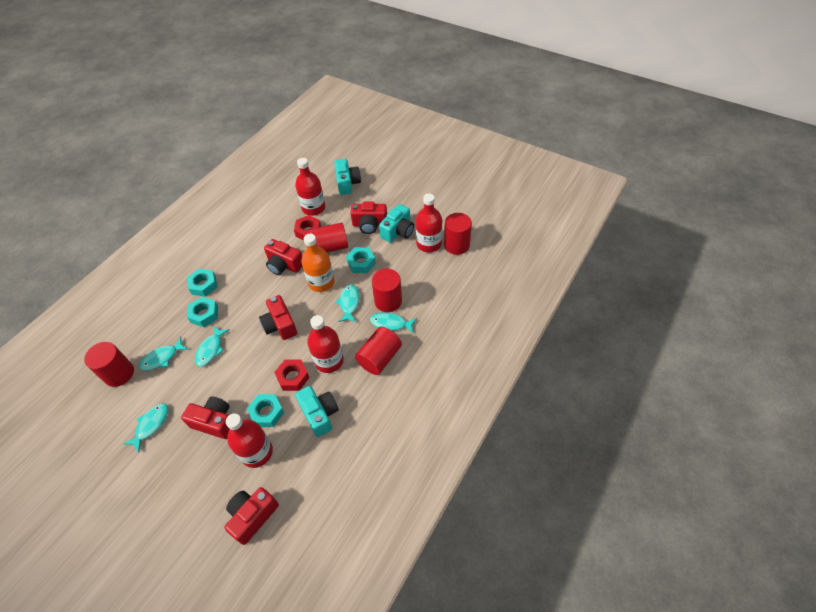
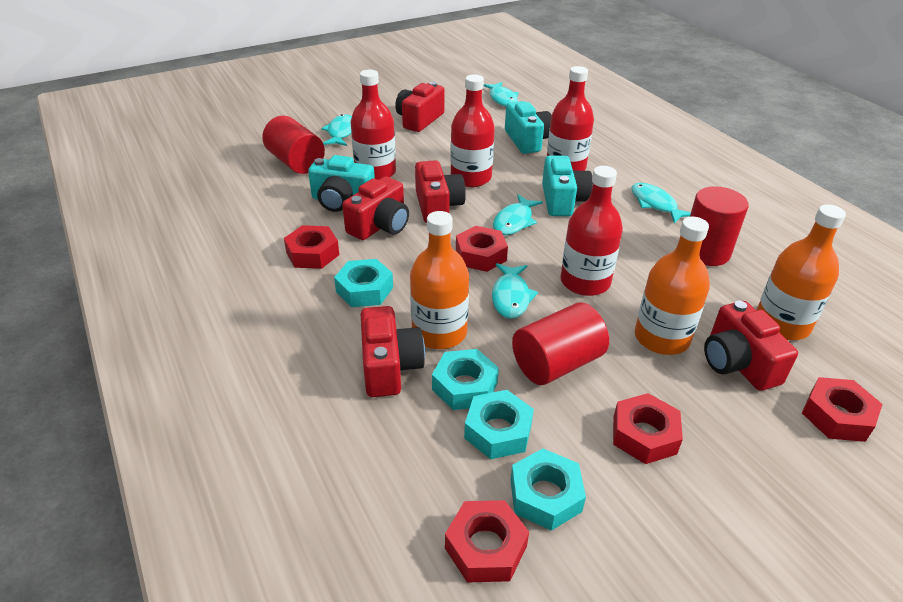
orange bottle: [301,234,334,292] = 1 -> [410,211,469,349] [635,217,710,355] [756,204,846,340] = 3
red cylinder: [84,342,134,387] [309,222,348,252] [355,327,402,375] [372,269,402,312] [444,213,472,255] = 5 -> [262,116,325,174] [512,302,609,385] [690,186,749,266] = 3
red nut: [274,360,310,391] [294,215,321,240] = 2 -> [284,225,339,269] [445,500,529,583] [456,226,508,272] [613,393,683,464] [802,377,883,442] = 5

